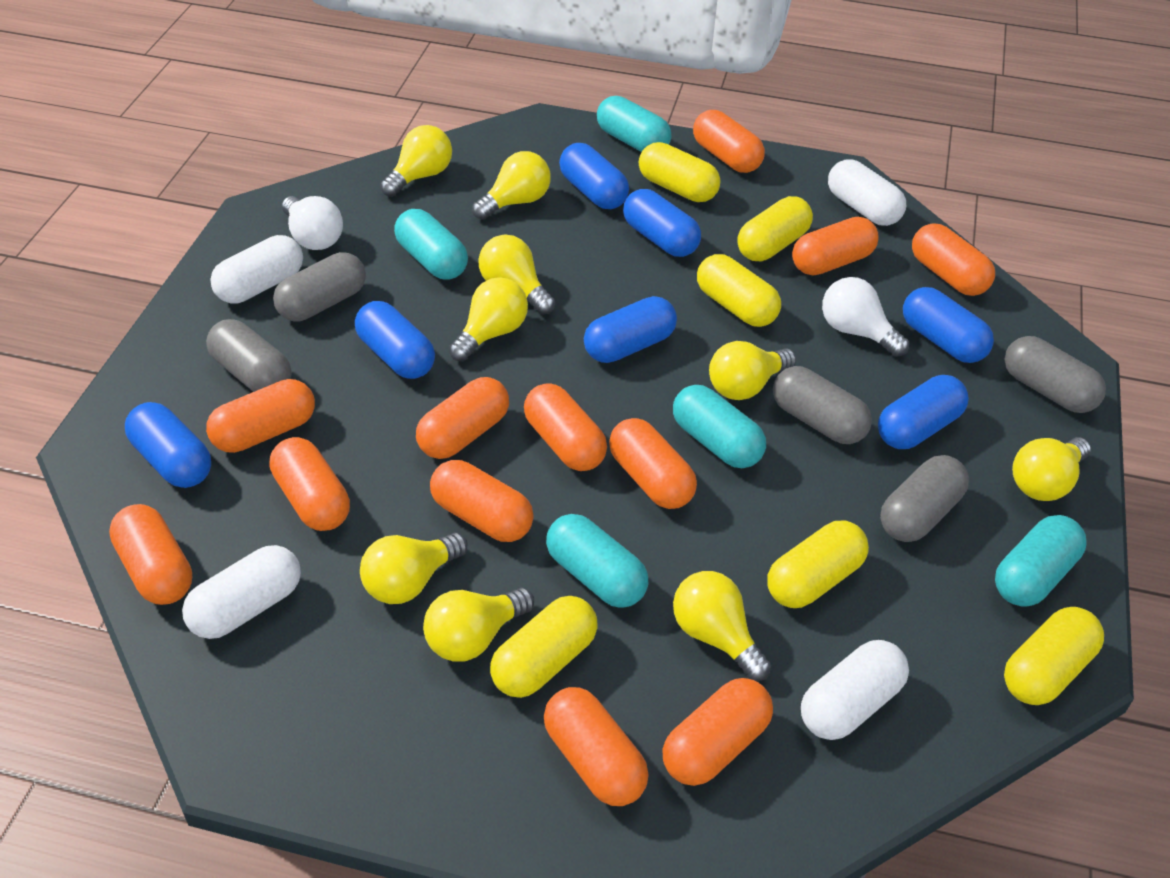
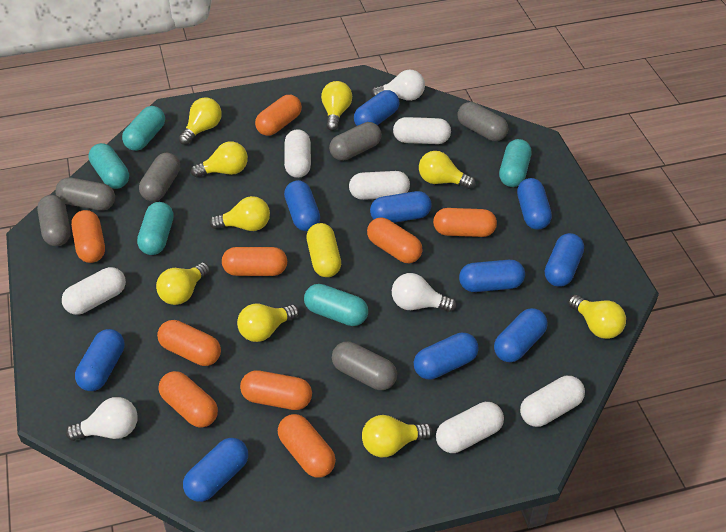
blue capsule: [125,402,211,488] [355,301,435,379] [559,143,629,209] [584,296,677,363] [623,189,701,257] [878,375,969,449] [903,287,994,363] = 7 -> [75,329,125,391] [183,438,248,502] [284,180,320,231] [354,90,400,126] [370,191,432,223] [414,333,479,380] [459,260,525,292] [494,308,548,362] [517,178,552,230] [545,233,584,287] = 10
grey capsule: [206,319,292,392] [273,252,366,321] [773,366,872,444] [880,455,969,542] [1005,336,1106,413] = 5 -> [37,195,71,246] [55,177,115,211] [139,153,180,201] [329,122,382,161] [332,342,397,390] [457,102,508,141] = 6
orange capsule: [109,504,192,605] [206,379,315,453] [270,437,350,531] [416,377,509,459] [430,460,534,542] [524,383,607,471] [544,687,649,806] [609,418,697,509] [663,678,773,786] [693,110,765,173] [792,217,879,276] [912,223,995,296] = 12 -> [71,210,105,263] [157,320,221,366] [159,371,218,428] [222,247,287,276] [240,370,312,410] [255,95,302,136] [278,414,336,477] [367,218,423,263] [433,208,497,237] = 9
white capsule: [182,545,301,639] [210,235,303,304] [801,640,909,740] [828,159,906,226] = 4 -> [62,267,126,315] [284,129,311,178] [349,171,410,200] [393,117,451,144] [436,402,504,453] [520,376,585,427] = 6
white light bulb: [282,196,343,250] [822,277,909,357] = 2 -> [66,397,137,441] [371,69,425,101] [392,273,456,312] = 3
yellow capsule: [490,596,598,698] [639,142,721,202] [697,254,781,327] [737,196,813,261] [767,521,869,608] [1004,607,1104,705] = 6 -> [306,223,341,277] = 1

